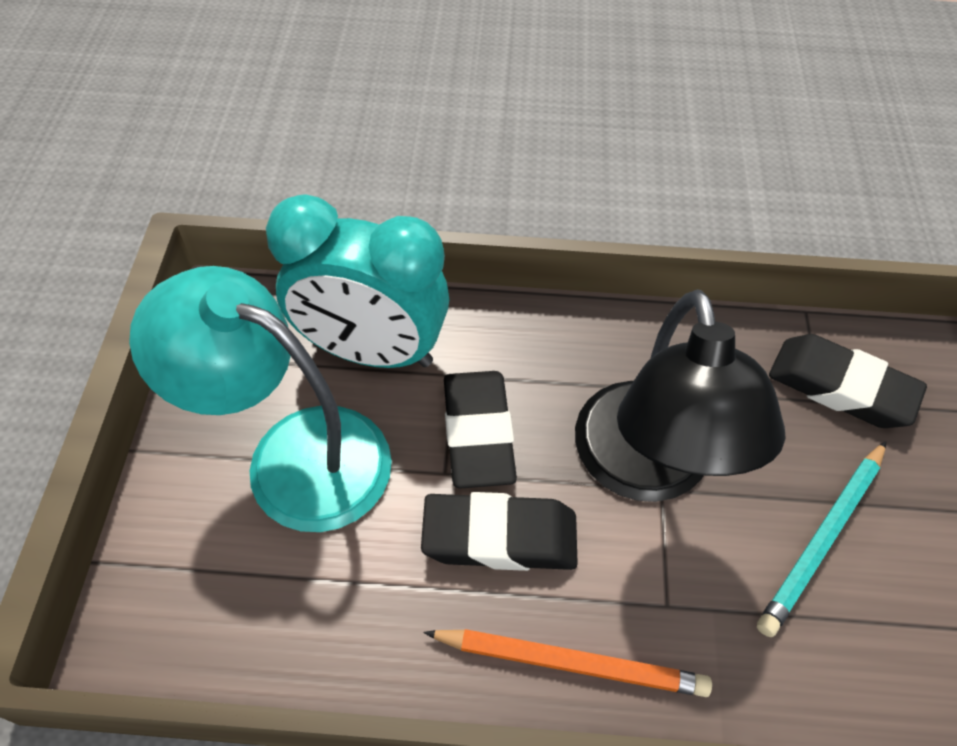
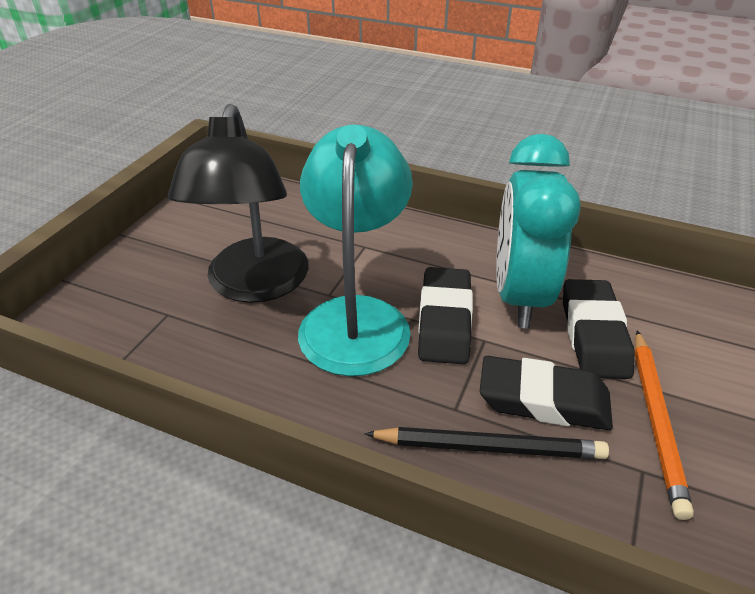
black pencil: none = 0 -> [364,427,609,459] = 1
turquoise pencil: [757,441,886,637] = 1 -> none = 0

